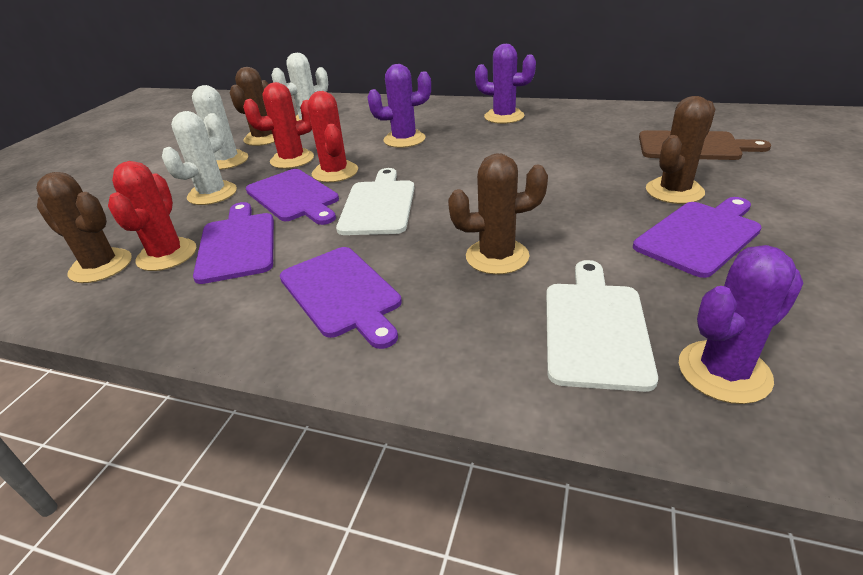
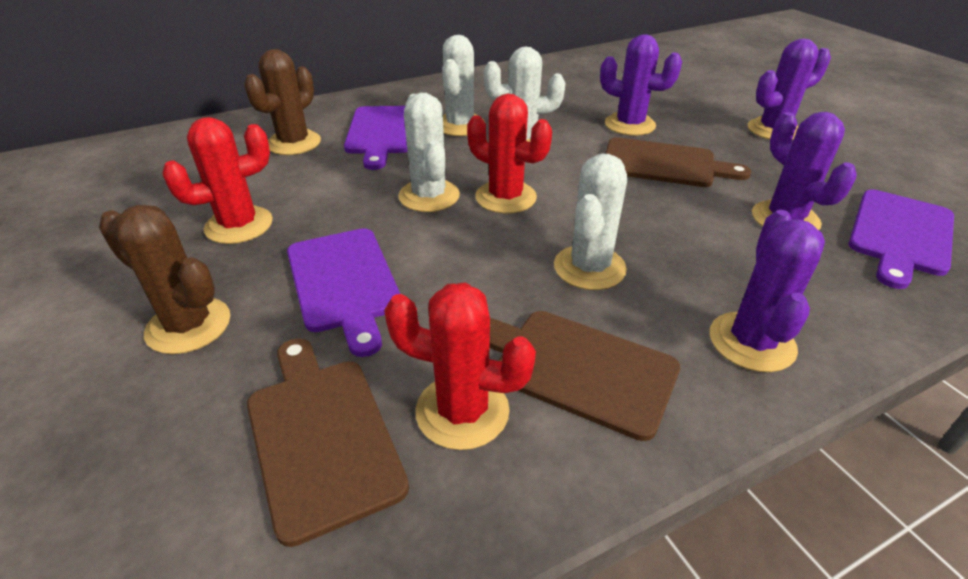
brown cactus: [36,172,132,283] [230,67,274,146] [448,153,548,275] [646,96,715,204] = 4 -> [99,205,230,354] [244,49,321,155] = 2
brown cutting board: [639,130,771,160] = 1 -> [247,338,409,547] [489,311,680,441] [605,137,751,187] = 3
purple cactus: [368,64,431,148] [475,44,536,124] [679,245,804,404] = 3 -> [600,34,682,136] [710,210,825,372] [747,39,831,140] [752,112,857,230] = 4
purple cutting board: [193,202,274,284] [246,169,339,225] [280,247,402,349] [633,197,762,278] = 4 -> [287,228,400,357] [344,106,408,170] [848,189,954,289] = 3
white cactus: [162,111,237,205] [192,85,248,170] [271,53,328,121] = 3 -> [398,93,460,212] [442,35,485,136] [484,46,565,142] [554,154,627,290] = 4
white cutting board: [336,168,414,235] [546,260,658,392] = 2 -> none = 0

